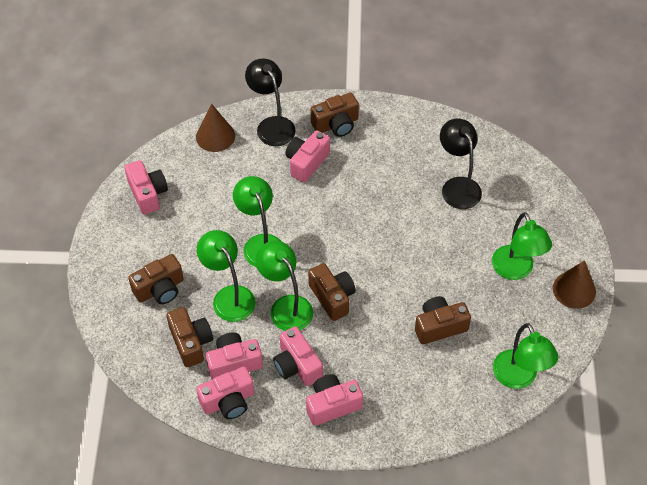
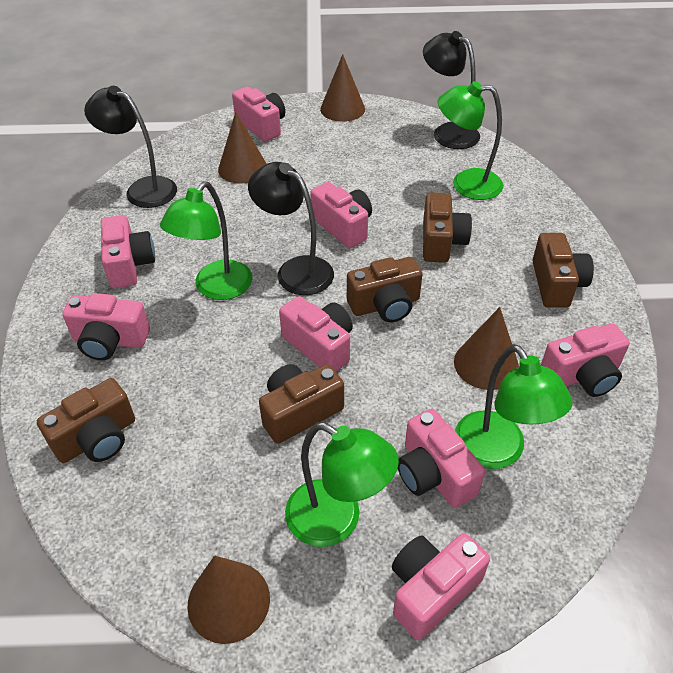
black lamp: [245,59,295,146] [440,118,482,209] = 2 -> [84,86,177,208] [248,162,334,295] [423,31,480,149] = 3
brown cone: [196,104,235,152] [553,260,596,309] = 2 -> [187,556,270,644] [218,112,267,184] [320,54,365,122] [454,307,519,390] = 4
green lamp: [197,230,256,322] [233,176,282,267] [256,241,313,331] [492,212,552,280] [493,323,558,389] = 5 -> [160,182,253,300] [285,422,399,547] [438,81,503,200] [455,344,573,469] = 4
pink camera: [124,160,168,215] [196,366,254,419] [206,332,263,379] [273,326,323,386] [285,130,330,183] [306,374,363,426] = 6 -> [62,293,150,360] [101,215,155,289] [232,86,285,141] [279,296,353,372] [310,182,372,248] [392,533,490,640] [398,409,485,508] [541,323,630,397] = 8

